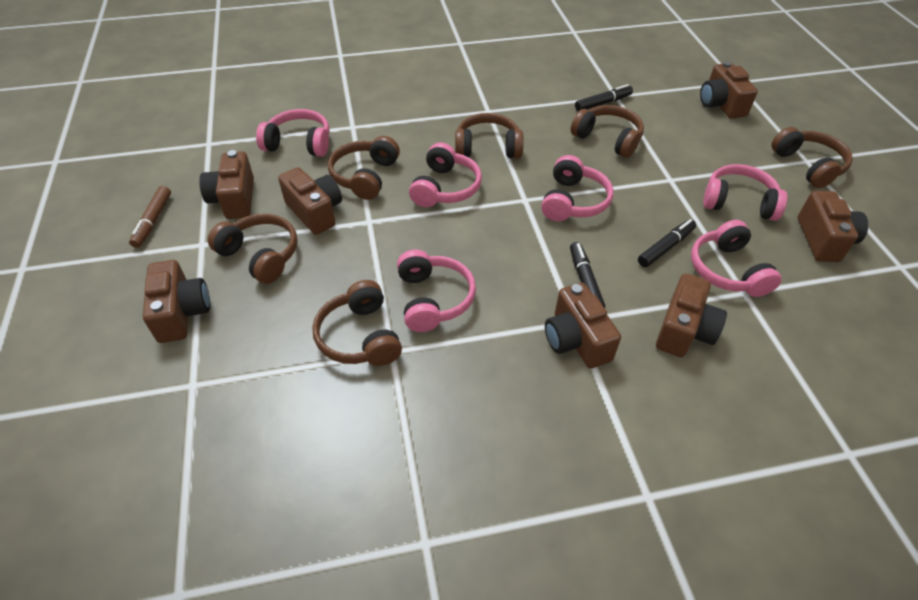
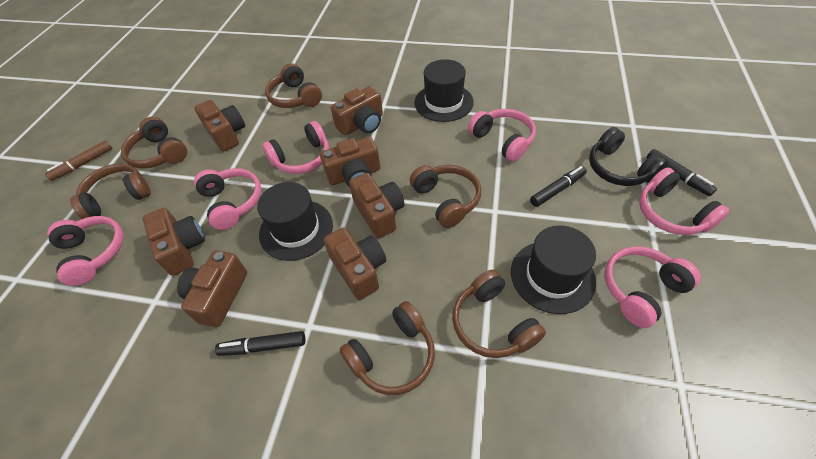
black hat: none = 0 -> [257,182,333,261] [414,59,474,122] [511,225,596,314] = 3
black headphones: none = 0 -> [589,127,668,186] = 1

